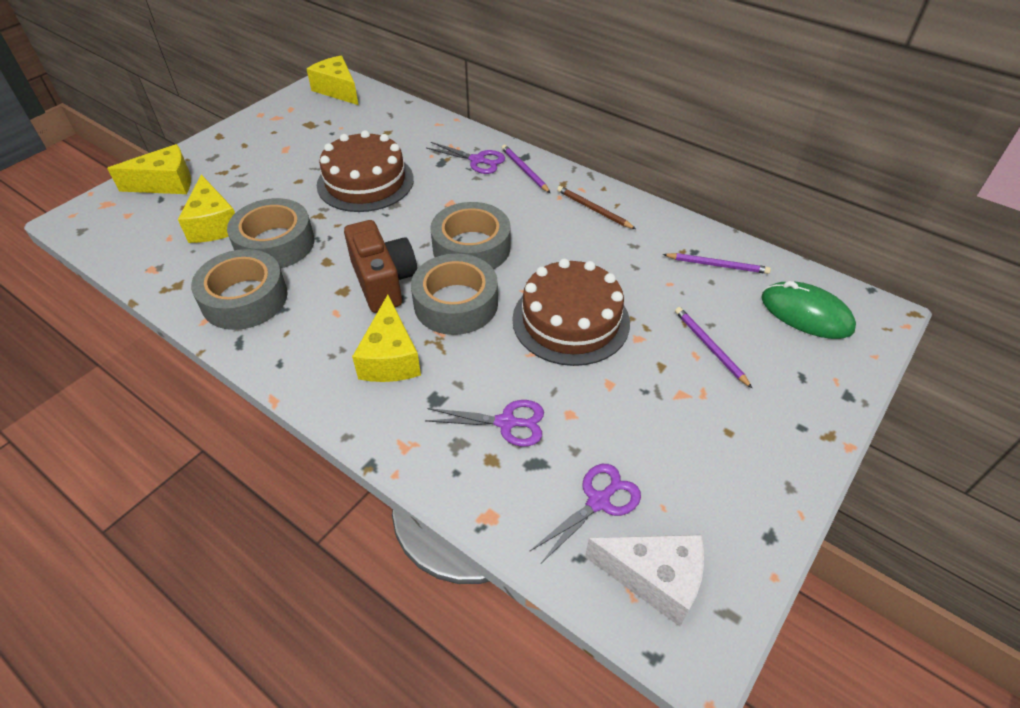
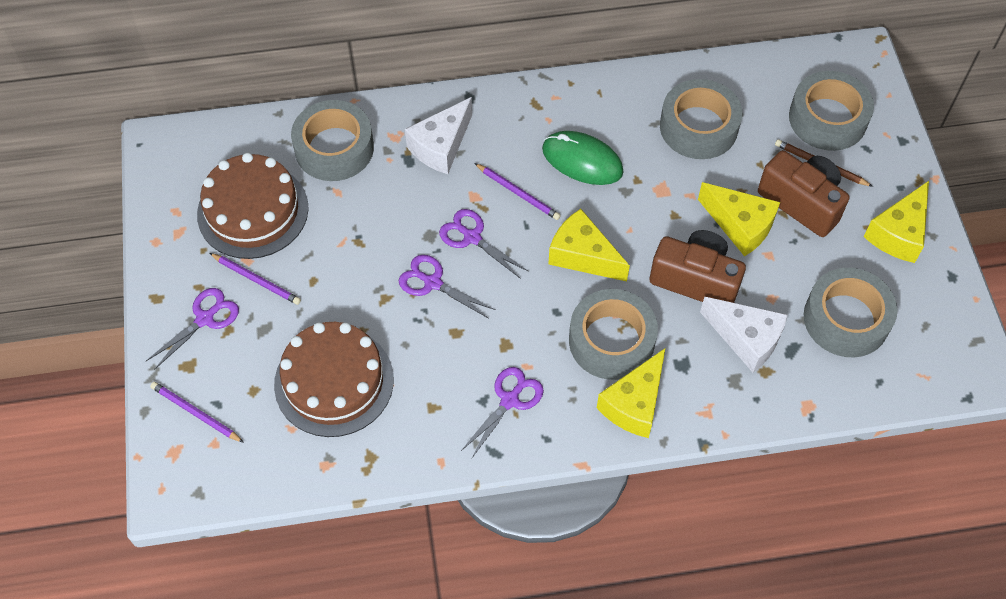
brown camera: [344,220,417,313] = 1 -> [649,230,746,303] [758,150,850,237] = 2
grey tape: [191,249,288,330] [227,198,315,269] [411,254,498,335] [430,202,510,269] = 4 -> [291,100,374,181] [569,289,658,380] [660,79,742,159] [789,71,874,151] [804,268,897,357] = 5
purple scissors: [425,400,544,447] [426,142,505,174] [529,464,641,563] = 3 -> [146,288,239,370] [399,255,496,319] [439,209,529,279] [461,367,544,459] = 4
white cheese: [585,534,704,626] = 1 -> [405,97,472,174] [700,297,788,372] = 2

